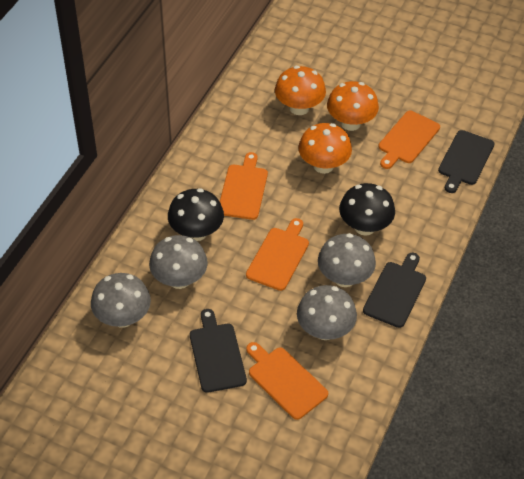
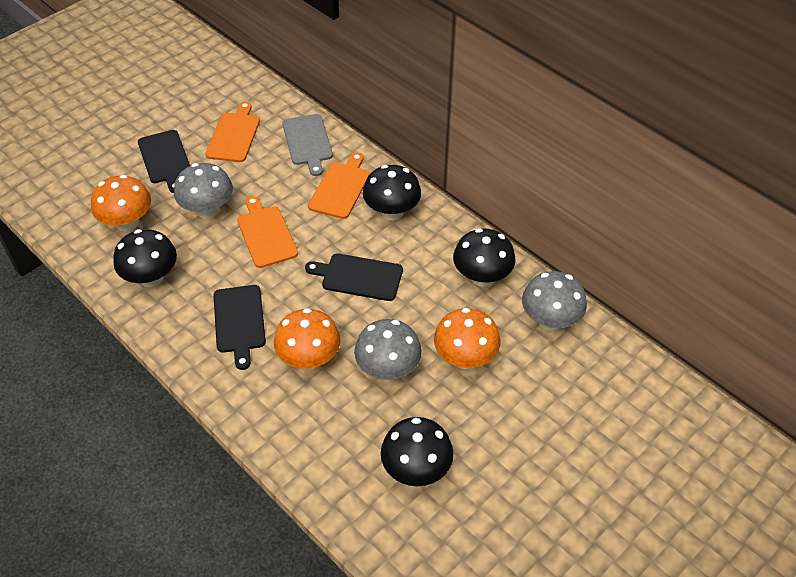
black mushroom: [168,188,224,241] [339,183,395,236] = 2 -> [113,229,177,287] [363,165,421,220] [381,417,454,486] [453,228,515,287] = 4
grey cutting board: none = 0 -> [282,114,333,176] = 1
grey mushroom: [91,273,151,328] [149,235,208,289] [297,285,357,340] [318,233,376,287] = 4 -> [174,163,233,218] [354,319,422,380] [522,271,587,331] = 3
orange cutting board: [220,152,268,220] [246,218,309,291] [246,342,328,420] [378,111,440,169] = 4 -> [205,102,260,162] [237,196,298,268] [308,152,370,219] = 3

